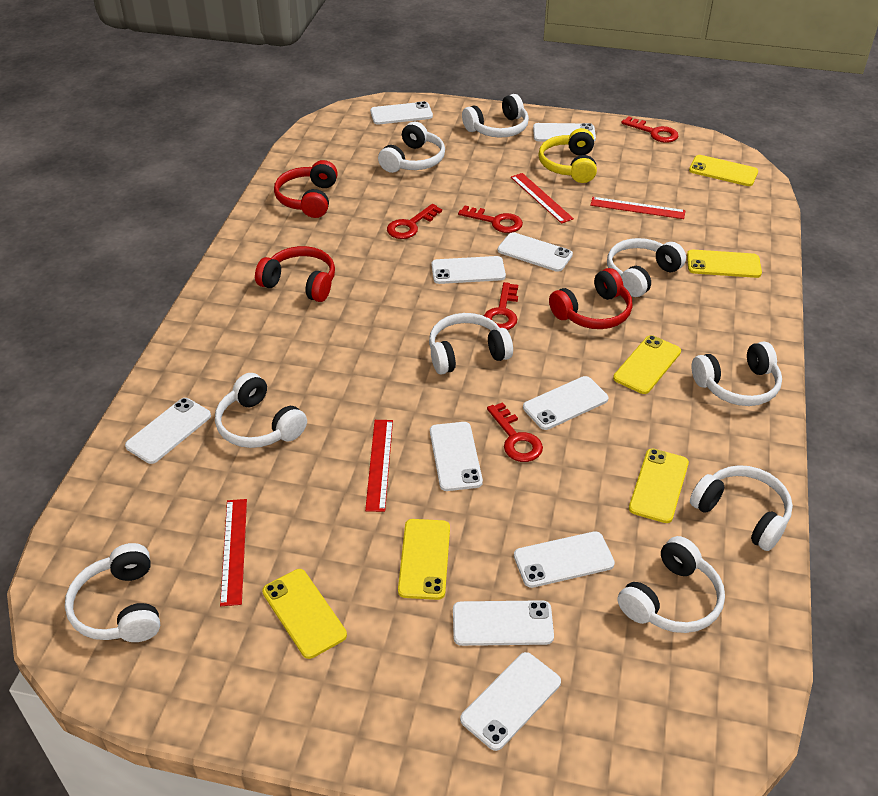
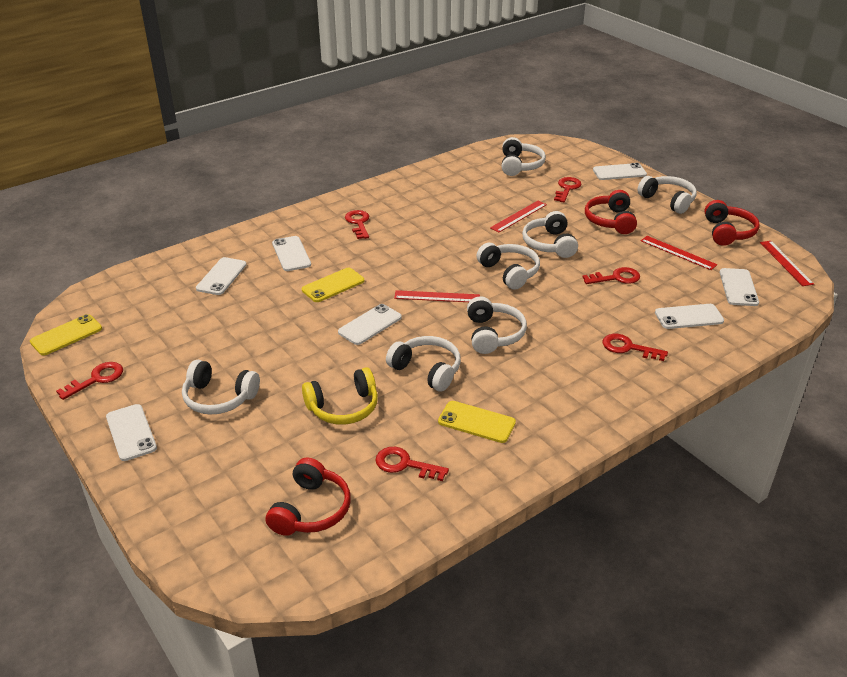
red key: [387,204,442,239] [458,205,523,233] [484,282,518,330] [487,402,543,462] [621,116,678,143] = 5 -> [56,362,123,400] [345,210,369,239] [375,447,449,481] [554,177,581,202] [583,267,640,284] [603,334,668,361] = 6
white headphones: [65,543,160,642] [215,373,307,448] [378,121,445,173] [429,313,513,375] [462,94,529,138] [607,238,686,297] [618,536,725,633] [690,465,793,551] [692,342,782,406] = 9 -> [182,360,260,415] [386,336,461,392] [467,296,527,354] [476,243,540,290] [502,137,546,176] [522,211,578,258] [637,176,697,214] = 7
white phone: [125,398,211,464] [370,101,433,124] [430,422,483,491] [432,256,506,284] [453,600,554,646] [460,652,561,751] [498,232,573,272] [514,531,615,588] [523,376,608,430] [533,123,596,142] = 10 -> [106,404,157,461] [196,257,247,295] [272,236,311,271] [338,304,402,345] [593,163,647,180] [655,304,724,329] [720,268,759,306] = 7
yellow phone: [262,569,347,659] [398,519,450,600] [613,335,681,394] [629,448,689,523] [687,250,762,278] [689,155,758,186] = 6 -> [30,314,102,356] [302,268,364,302] [438,401,516,443] = 3

